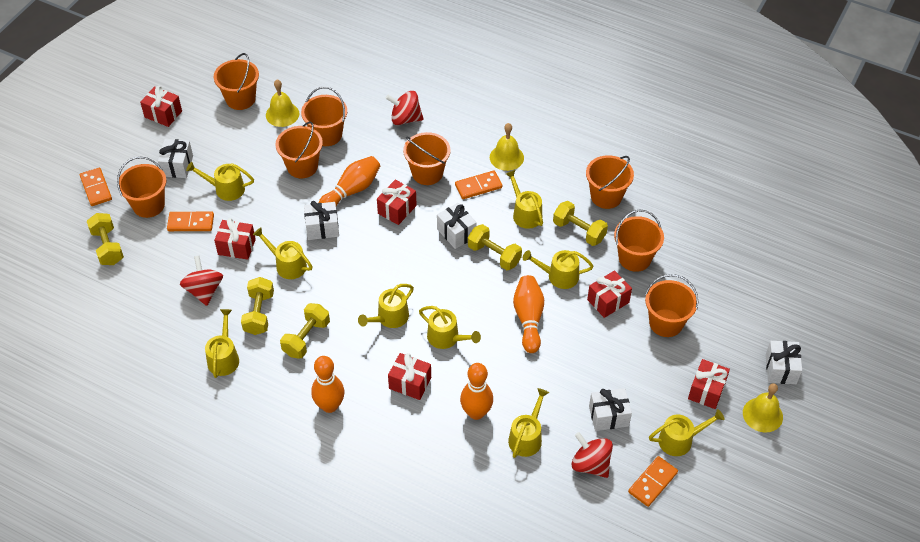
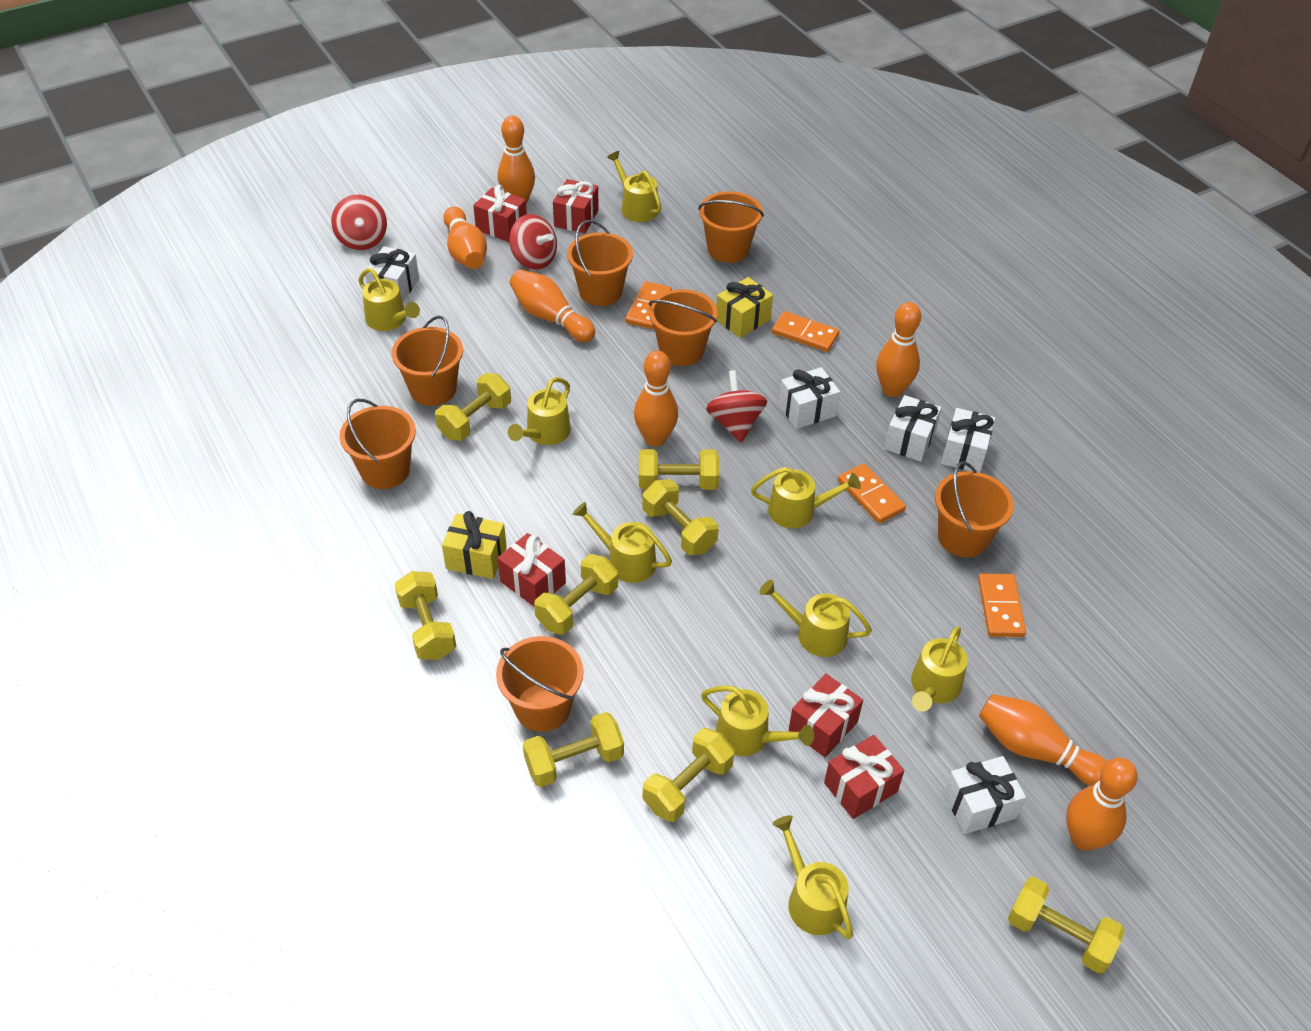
orange bowling pin: [311,356,345,413] [319,156,380,206] [460,363,493,420] [513,275,544,353] = 4 -> [443,207,487,269] [498,116,535,204] [510,269,595,342] [634,351,678,446] [876,302,921,397] [979,694,1108,786] [1066,758,1138,851] = 7
orange bucket: [117,157,166,218] [214,53,259,110] [275,122,323,178] [301,87,347,146] [403,132,451,185] [586,155,634,209] [614,210,664,272] [645,274,698,337] = 8 -> [339,399,416,489] [392,316,463,406] [496,636,583,732] [567,220,633,306] [649,289,718,366] [698,191,764,263] [935,461,1014,557] = 7
red gift: [140,86,182,127] [214,218,256,260] [377,180,417,225] [388,353,431,400] [587,271,632,318] [688,359,730,409] = 6 -> [473,185,527,242] [497,533,566,606] [553,179,599,233] [789,674,863,757] [824,735,904,819] = 5
yellow bell: [266,79,299,127] [490,123,524,171] [743,383,783,433] = 3 -> none = 0
yellow dumbbell: [87,213,124,265] [241,277,274,335] [280,303,330,359] [468,224,522,270] [553,201,608,246] = 5 -> [395,571,456,660] [435,373,511,441] [523,712,624,787] [534,554,618,635] [639,449,719,490] [642,479,719,555] [643,728,734,822] [1008,877,1125,974] = 8
yellow gift: none = 0 -> [442,511,507,579] [716,277,773,338] = 2

